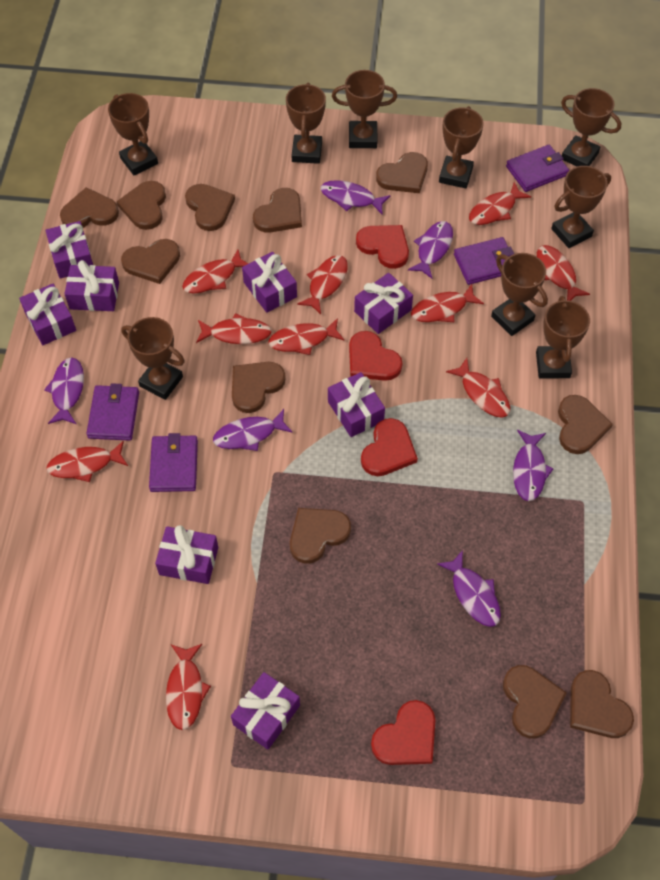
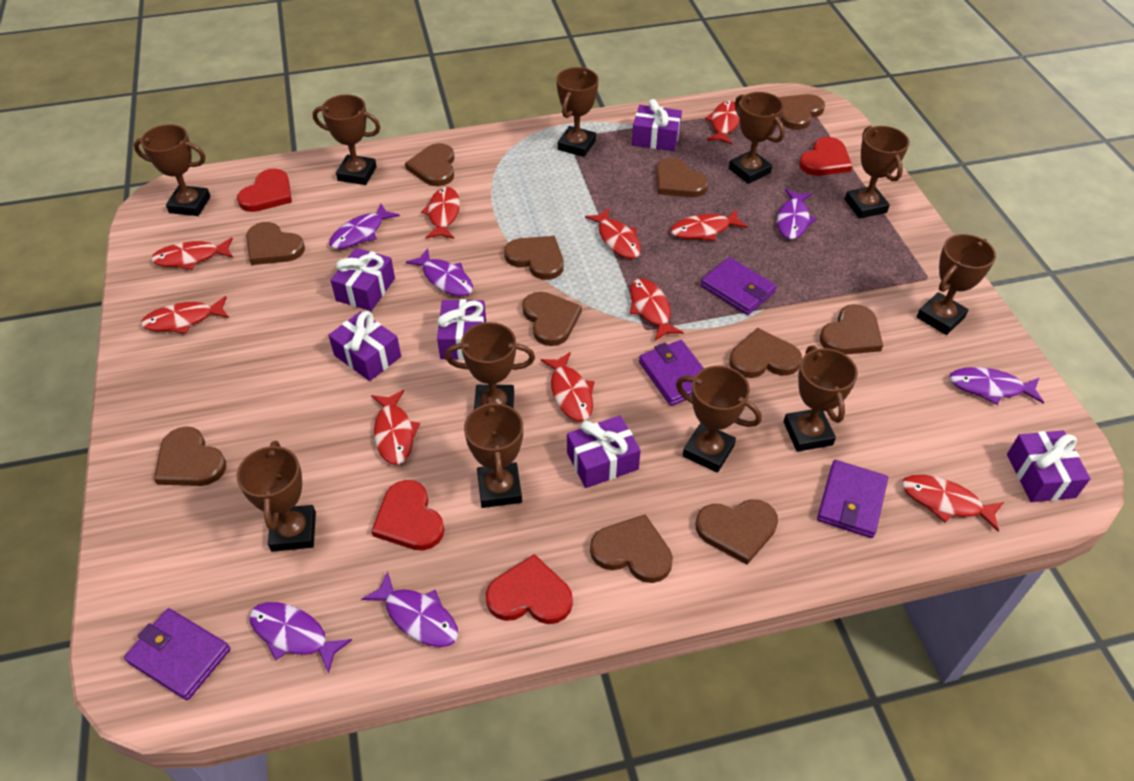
brown trophy: [108,93,158,176] [122,317,185,400] [286,83,326,164] [332,70,397,148] [439,106,484,189] [491,253,548,336] [536,296,590,378] [551,166,611,248] [561,88,622,166] = 9 -> [134,124,211,216] [237,441,316,552] [313,95,380,185] [445,322,535,410] [464,399,523,508] [556,67,599,157] [676,366,762,473] [729,92,785,184] [784,345,858,452] [845,126,909,219] [917,234,996,335] = 11
purple gift: [19,284,76,345] [45,221,93,279] [64,260,119,311] [155,525,218,584] [231,672,300,749] [242,252,297,313] [328,372,385,437] [354,273,413,334] = 8 -> [328,311,401,381] [330,248,395,311] [437,299,486,360] [567,416,641,488] [632,99,682,151] [1007,430,1090,502] = 6

